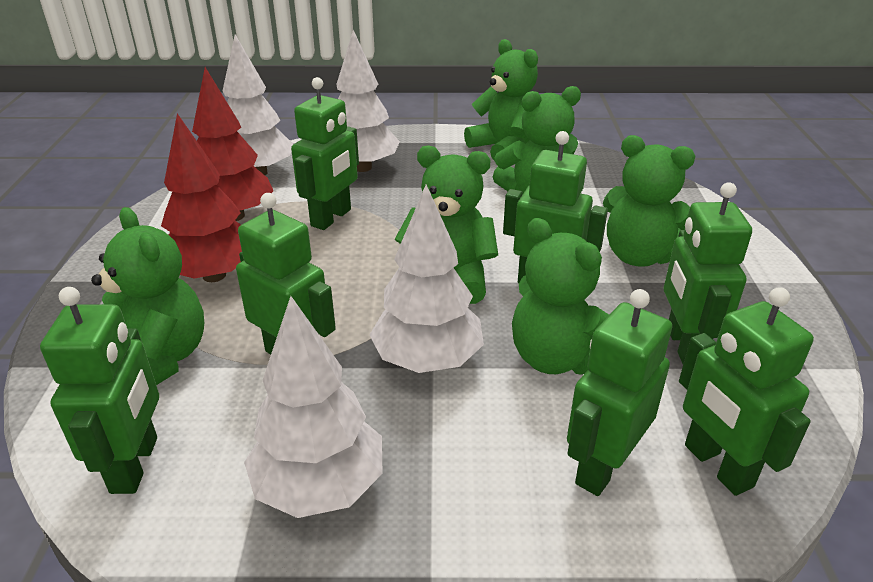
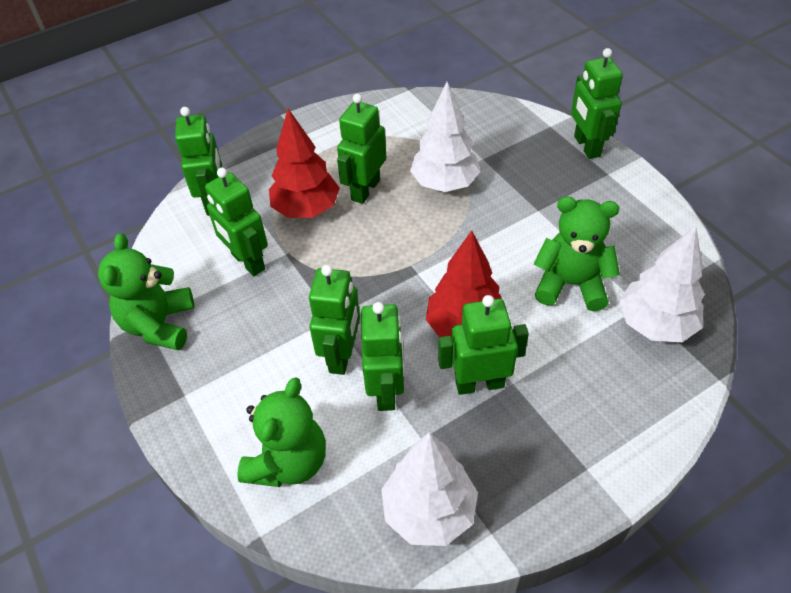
green teddy bear: [91,207,204,385] [395,145,498,304] [464,39,538,161] [493,86,581,193] [512,218,609,375] [603,135,695,267] = 6 -> [98,233,194,350] [237,378,326,487] [534,197,620,311] = 3
white tree: [223,35,293,175] [244,296,383,518] [336,30,400,172] [370,185,484,373] = 4 -> [381,432,478,546] [410,82,481,192] [619,226,705,342] = 3

